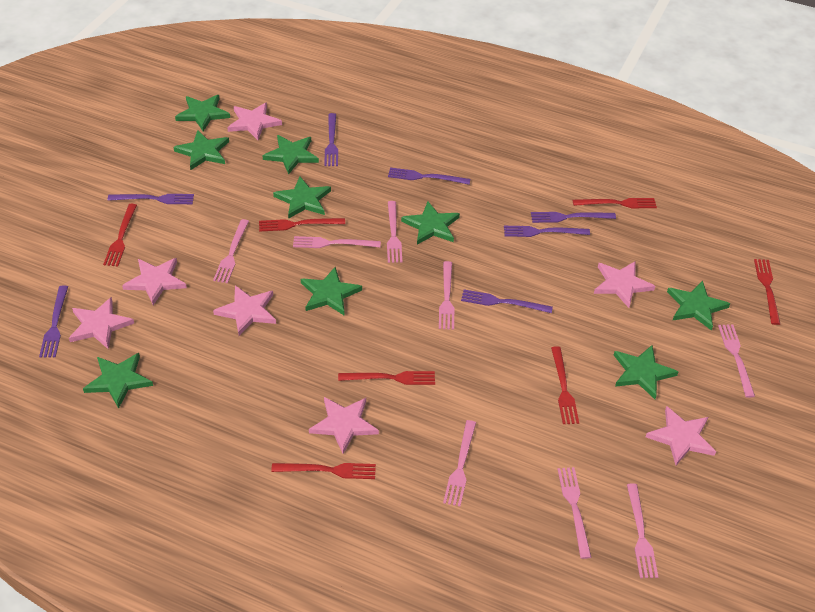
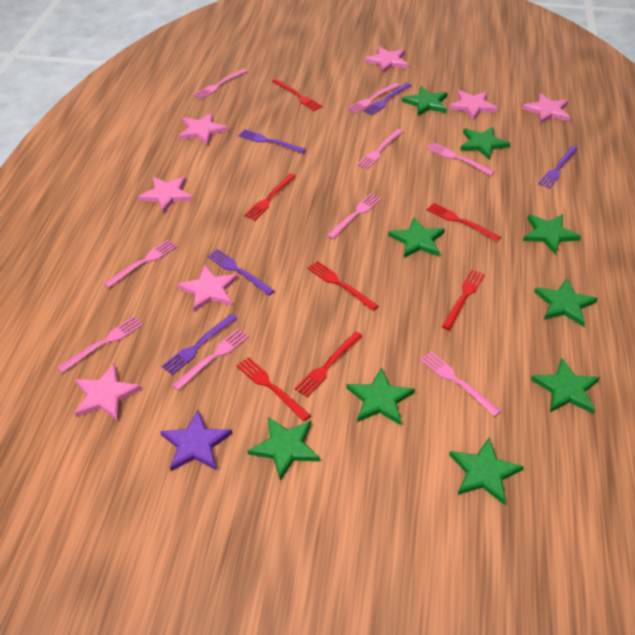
pink fork: [213,219,249,283] [293,236,381,248] [387,201,402,263] [439,261,455,330] [443,420,476,506] [557,467,591,559] [627,483,658,578] [718,324,755,398] = 8 -> [57,316,143,373] [104,239,178,288] [172,328,249,391] [193,68,248,99] [327,193,382,239] [347,83,400,114] [357,129,403,170] [420,351,501,417] [427,143,495,176] = 9
purple fork: [39,285,68,357] [107,194,194,204] [324,113,338,166] [388,168,470,185] [461,290,553,313] [504,226,590,237] [531,212,616,223] = 7 -> [161,314,237,375] [207,249,274,296] [238,129,306,154] [363,83,411,115] [538,146,578,189] = 5
purple star: none = 0 -> [160,410,232,471] = 1

